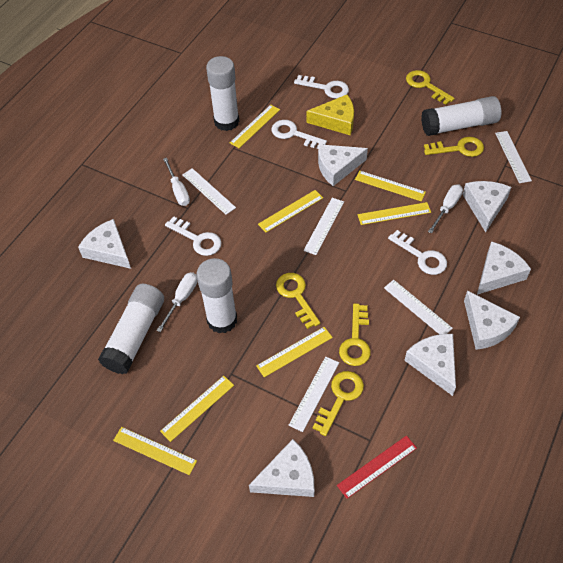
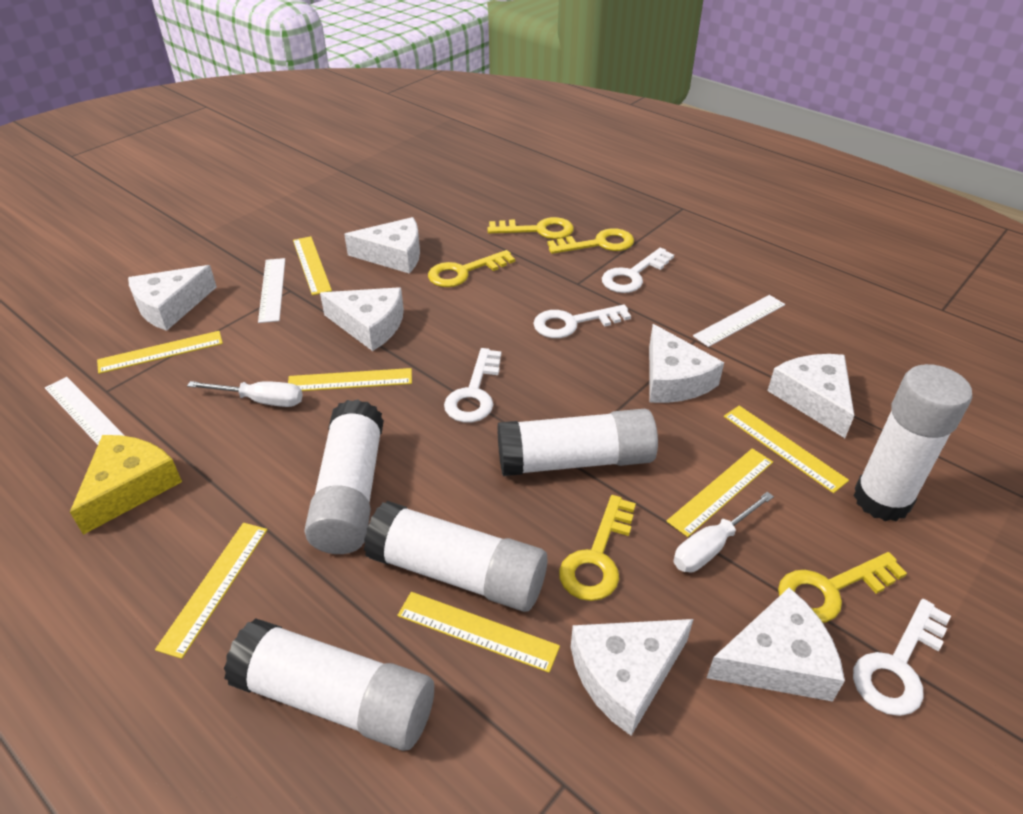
red ruler: [337,436,417,499] = 1 -> none = 0
white glue stick: [98,284,164,374] [197,258,237,333] [206,56,239,131] [421,96,501,136] = 4 -> [224,618,434,751] [304,399,384,554] [364,501,547,612] [497,409,658,476] [853,364,972,521] = 5
white ruler: [182,168,236,215] [289,357,339,432] [304,198,344,255] [384,280,453,334] [495,131,532,183] = 5 -> [45,377,125,445] [258,258,285,323] [693,295,785,347] = 3
white screwdriver: [157,272,198,332] [163,158,190,206] [428,185,463,234] = 3 -> [187,381,303,407] [674,492,774,572] = 2

